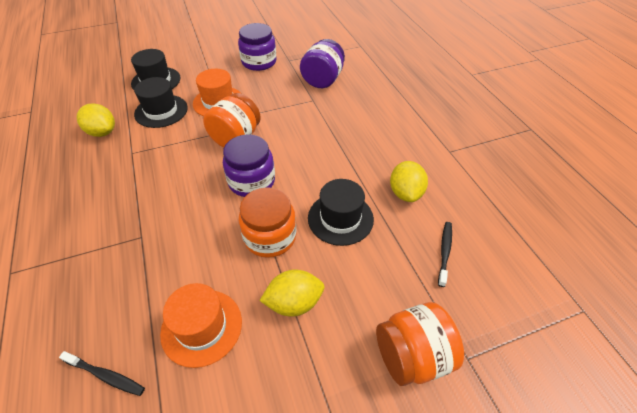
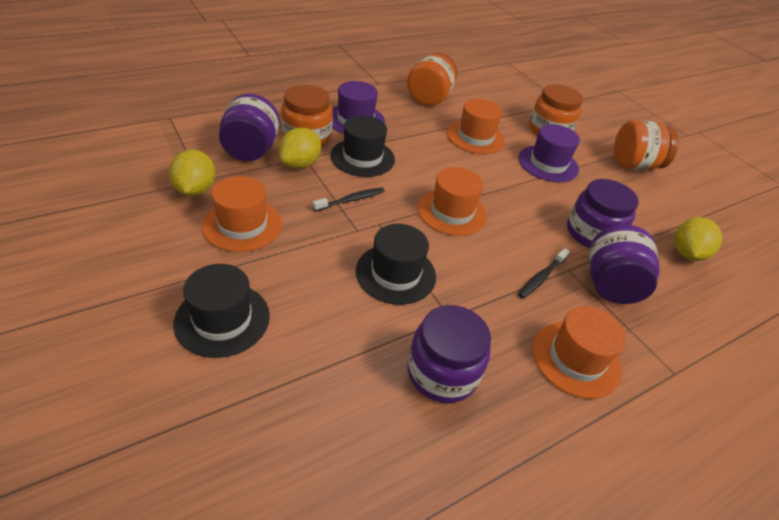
orange hat: [160,283,242,368] [193,69,242,116] = 2 -> [202,176,282,252] [417,167,487,236] [447,99,505,154] [533,306,626,399] = 4
orange jar: [203,93,261,147] [239,187,297,258] [376,302,464,386] = 3 -> [281,85,333,146] [407,53,457,106] [529,84,583,135] [614,120,679,170] = 4
purple hat: none = 0 -> [332,81,385,134] [519,124,580,182] = 2
purple jar: [223,134,275,197] [238,23,276,71] [300,39,345,88] = 3 -> [219,93,280,161] [407,305,491,403] [567,179,639,248] [589,225,660,304] = 4

